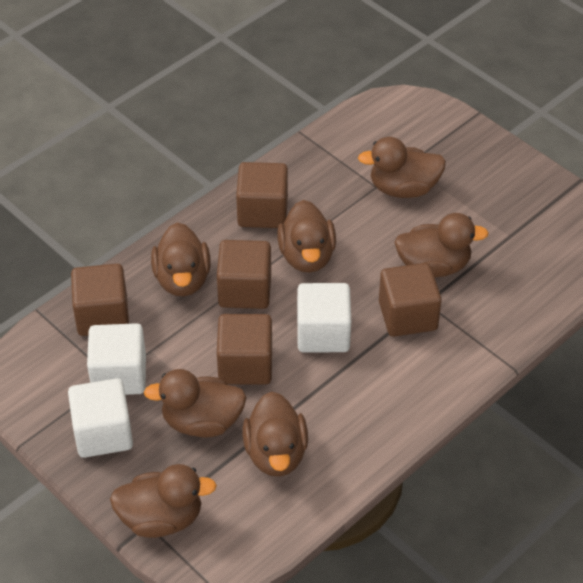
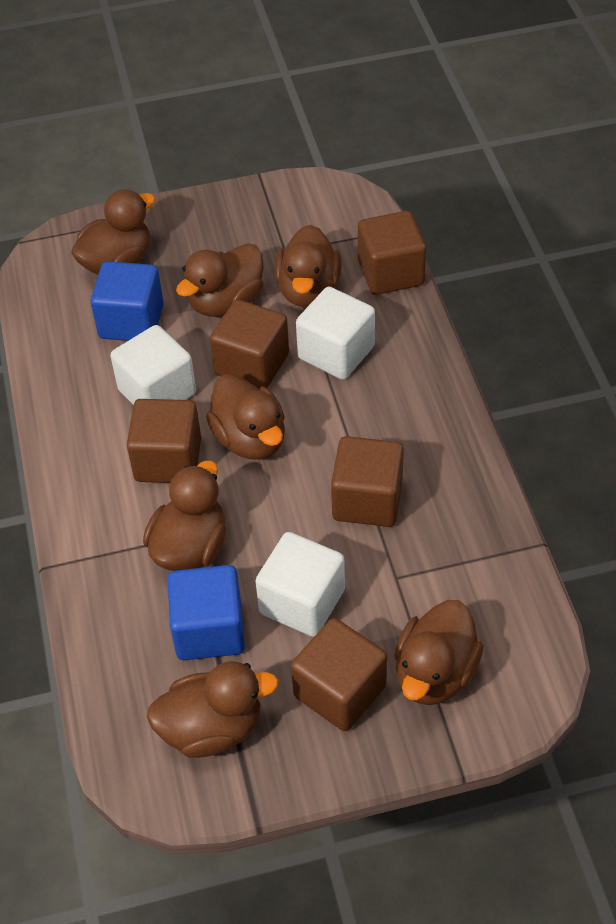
blue cube: none = 0 -> [91,261,164,341] [167,565,245,660] = 2

